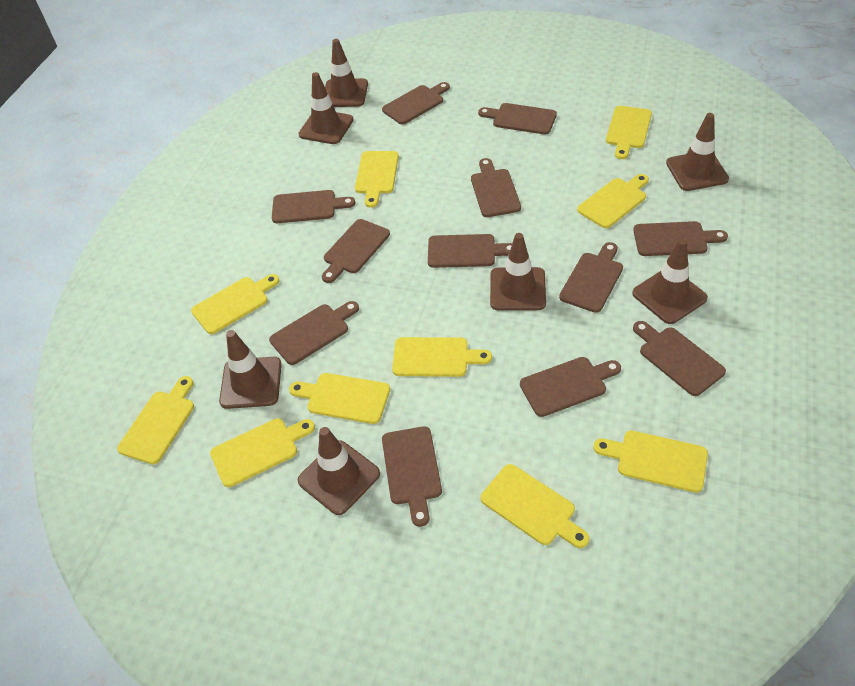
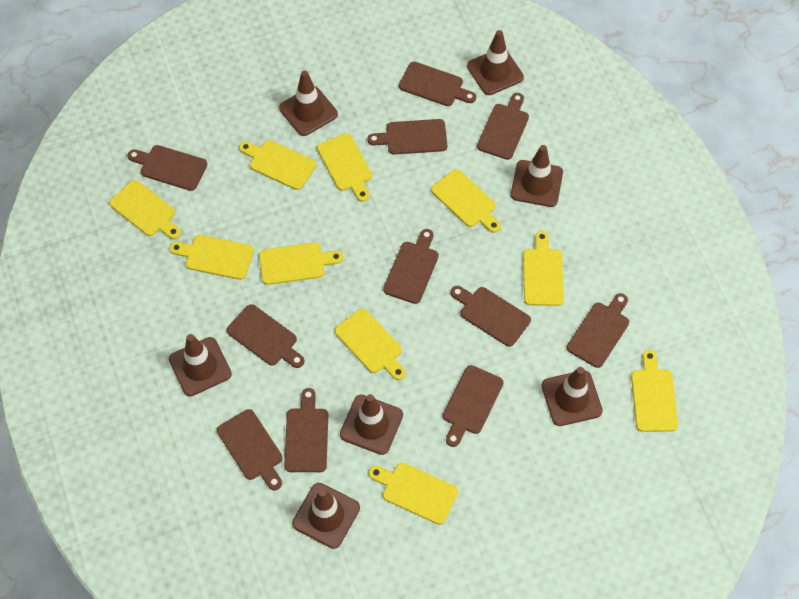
brown cutting board: [269,301,359,365] [272,190,355,223] [322,219,390,283] [382,82,450,125] [382,426,442,527] [428,234,512,268] [471,158,521,217] [478,103,557,135] [520,357,621,417] [559,242,623,313] [633,221,728,256] [633,321,726,396] = 12 -> [128,145,207,191] [217,409,283,490] [227,304,305,368] [284,388,328,472] [367,119,447,155] [383,229,439,304] [399,62,476,106] [443,365,504,447] [451,286,531,347] [477,93,529,160] [567,293,629,368] = 11

